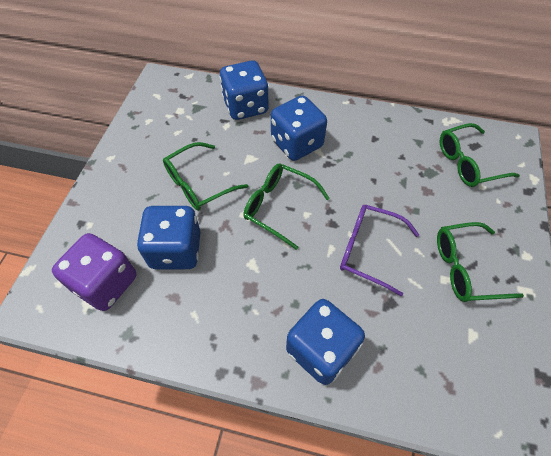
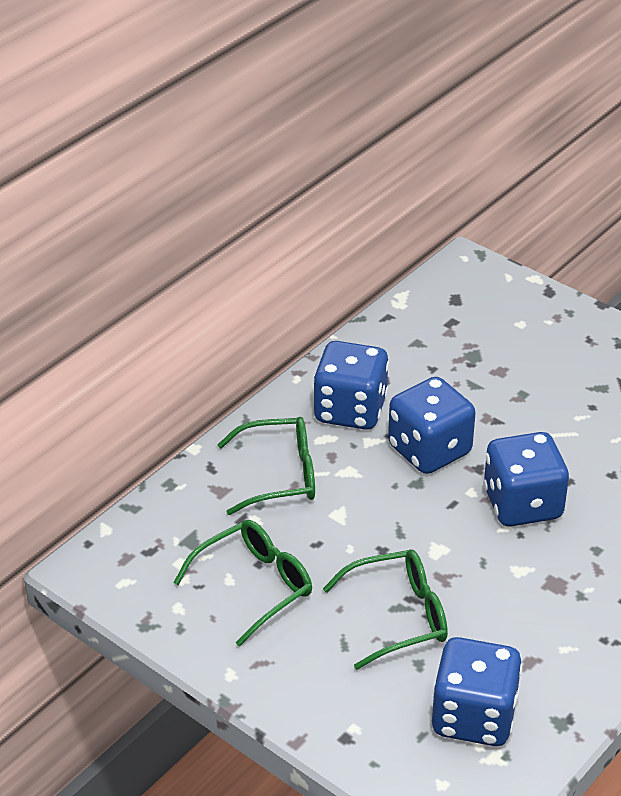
green glasses: [163,142,248,211] [243,164,330,250] [437,222,524,302] [440,123,520,187] = 4 -> [173,520,312,647] [217,417,315,515] [323,549,448,670] = 3
purple dice: [52,233,136,311] = 1 -> none = 0
purple glasses: [340,204,419,296] = 1 -> none = 0

